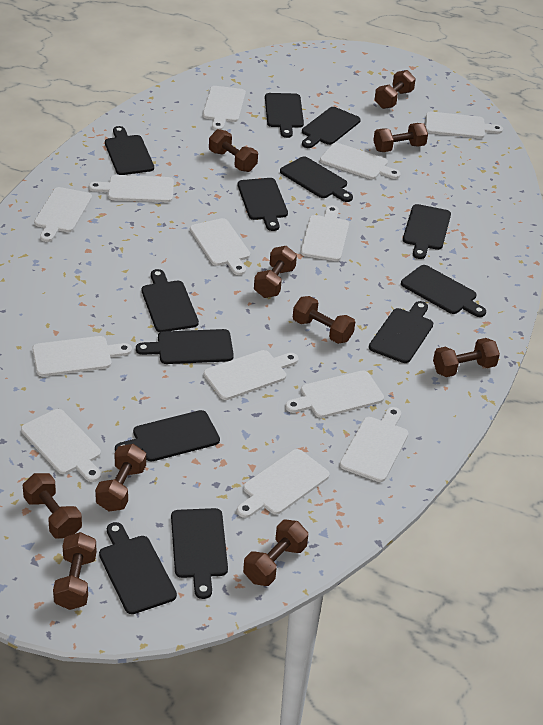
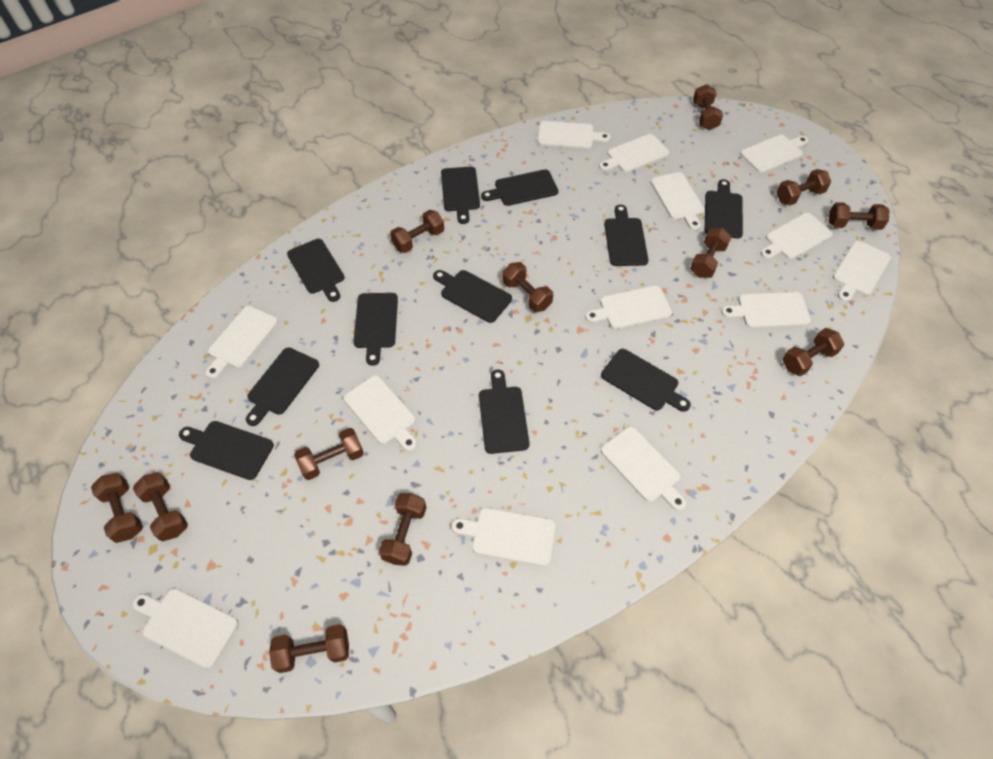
black cutting board: [99,522,177,614] [105,126,154,175] [115,410,220,462] [136,329,234,364] [142,269,199,332] [171,508,228,599] [238,178,288,231] [265,93,304,138] [280,156,353,202] [302,107,361,148] [369,301,433,363] [401,265,486,317] [403,204,451,259] = 13 -> [179,421,274,480] [246,348,319,426] [287,239,345,302] [354,293,398,366] [433,270,512,323] [441,167,480,224] [479,369,529,454] [481,169,558,206] [601,349,691,412] [604,205,648,266] [705,179,743,239] = 11
brown dumbbell: [23,473,82,539] [53,532,97,610] [95,444,146,512] [209,129,258,172] [243,520,308,586] [254,246,297,298] [293,296,355,344] [373,123,428,152] [374,70,416,109] [433,338,500,377] = 10 -> [91,473,143,543] [133,472,188,541] [269,624,349,673] [294,428,364,480] [379,493,427,566] [390,210,444,253] [502,262,553,312] [690,228,732,278] [693,84,723,130] [776,169,831,205] [783,328,844,376] [829,202,889,230] = 12

